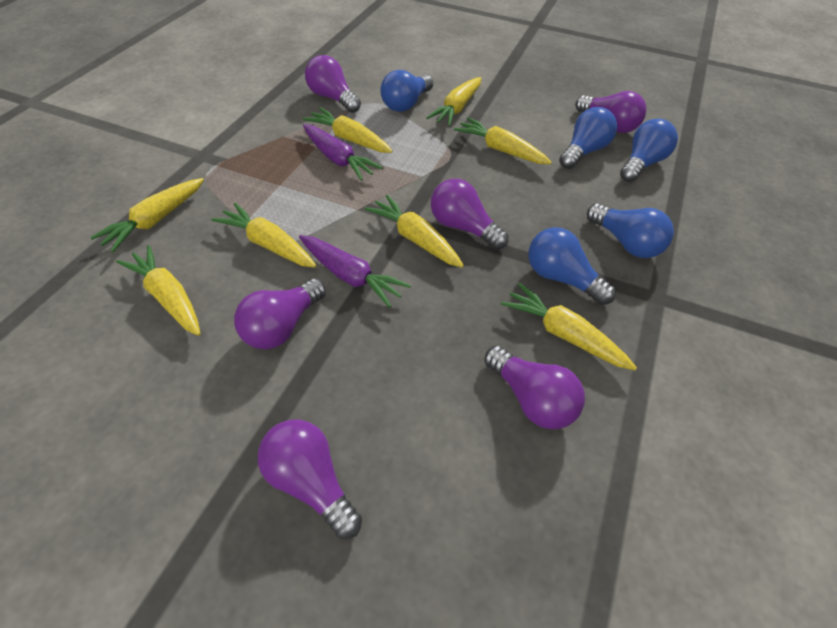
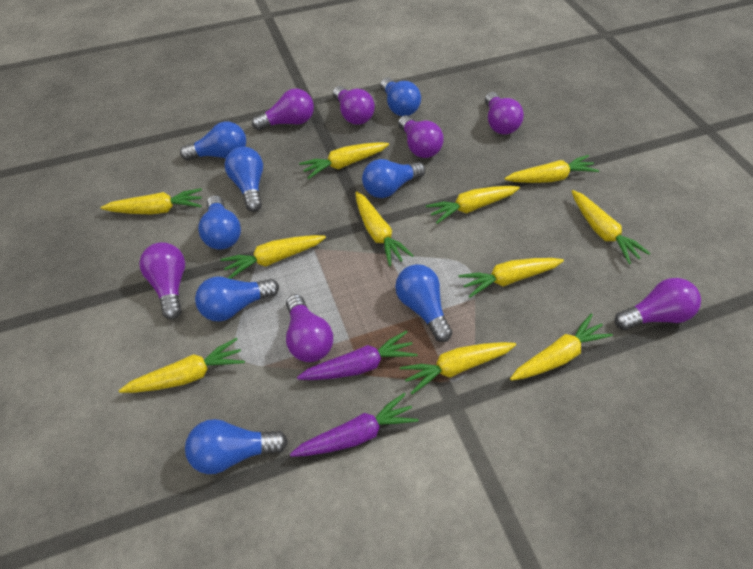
blue light bulb: [381,70,433,112] [528,227,616,305] [559,107,617,169] [587,203,674,258] [620,119,678,182] = 5 -> [180,121,246,161] [185,419,288,474] [195,276,279,322] [198,195,241,250] [225,147,263,212] [362,159,425,198] [380,78,421,116] [395,264,452,342] = 8
purple light bulb: [234,278,326,349] [258,419,362,539] [305,55,361,113] [431,179,509,250] [484,345,585,429] [575,91,647,133] = 6 -> [139,242,185,319] [252,88,314,131] [286,294,333,362] [333,86,375,125] [398,115,444,158] [485,92,524,135] [614,278,701,330] = 7
yellow carrot: [90,178,204,252] [116,245,201,336] [211,203,316,268] [303,107,393,153] [365,195,464,268] [426,77,481,126] [454,117,552,164] [501,283,637,370] = 8 -> [100,188,202,214] [119,338,245,393] [220,235,326,279] [299,142,389,179] [355,191,414,266] [400,342,516,394] [426,186,520,224] [458,258,564,298] [504,155,599,183] [510,314,613,381] [571,190,650,264] = 11

